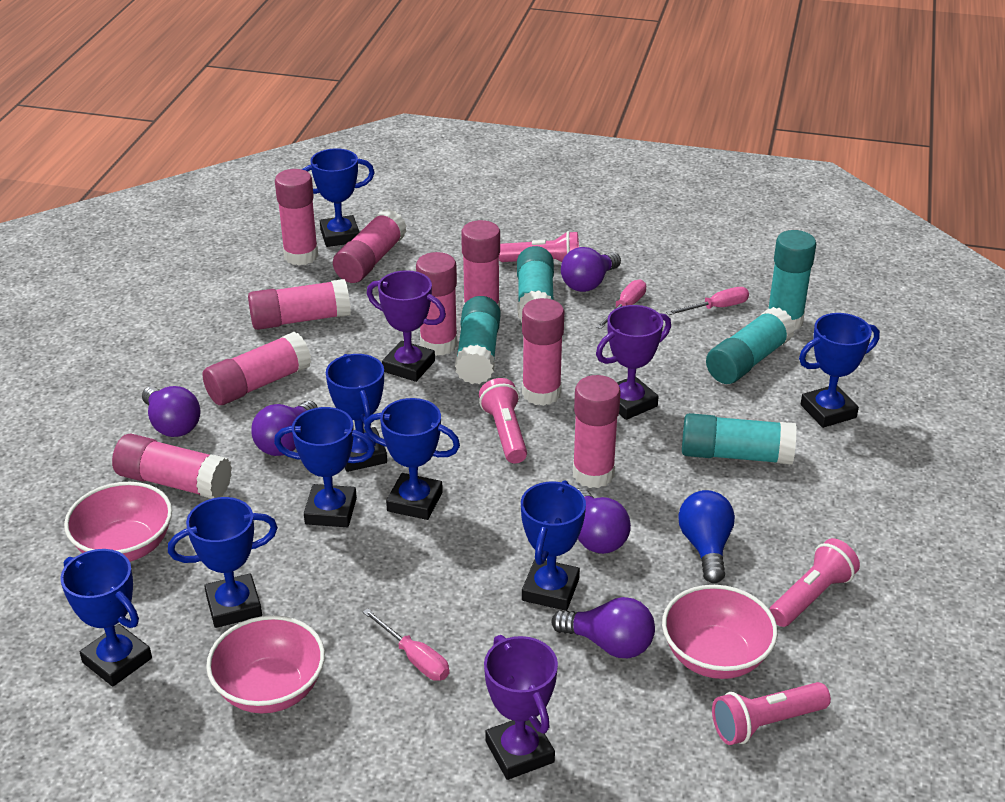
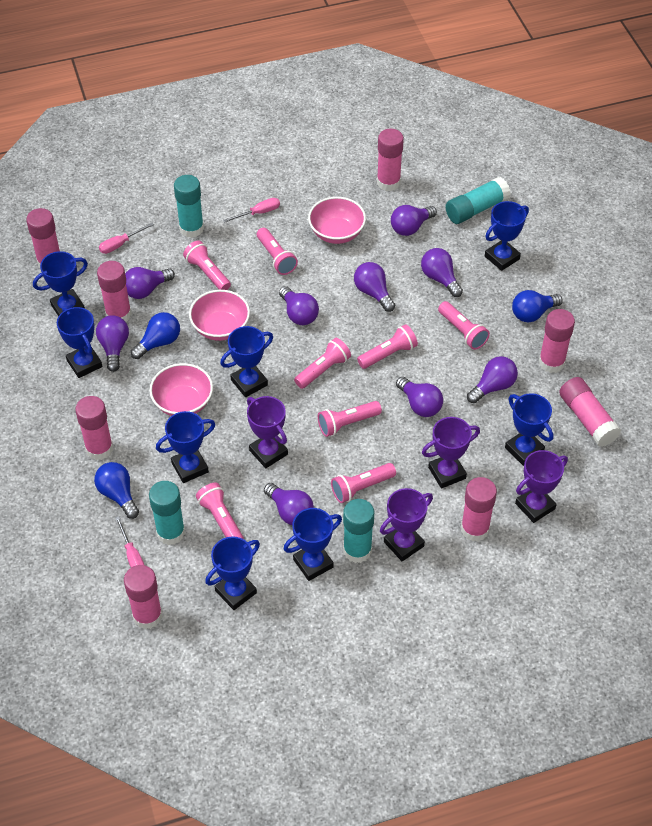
blue light bulb: [678,490,735,583] = 1 -> [94,462,139,519] [131,312,180,359] [512,290,563,322] = 3
pink flashlight: [479,378,527,463] [499,231,579,262] [712,682,831,745] [769,538,860,627] = 4 -> [183,240,231,290] [196,483,244,539] [257,228,298,275] [294,338,351,389] [318,401,382,437] [331,463,396,503] [357,324,418,369] [438,301,490,350] = 8
pink glue stick: [112,433,232,499] [203,332,311,405] [248,279,351,330] [275,169,318,266] [333,209,407,283] [416,252,458,356] [461,220,500,308] [522,298,564,406] [573,375,621,488] = 9 -> [26,208,60,267] [75,396,113,460] [97,261,132,322] [124,565,162,629] [377,129,404,191] [461,477,497,542] [539,309,575,373] [559,377,621,447] = 8
purple light bulb: [142,386,200,437] [251,401,318,456] [552,597,655,658] [561,247,621,292] [578,488,631,554] = 5 -> [96,315,129,372] [125,267,175,299] [264,483,314,525] [279,286,319,325] [354,262,395,312] [391,205,437,236] [396,377,443,417] [421,248,463,297] [467,356,518,403] = 9
purple trophy: [367,270,446,382] [484,635,558,780] [596,305,671,420] = 3 -> [247,396,288,468] [380,488,433,561] [422,417,480,489] [515,450,568,523] = 4
turquoise glue stick: [455,296,501,384] [517,246,554,323] [682,413,797,465] [706,307,795,384] [768,230,816,330] = 5 -> [149,481,185,545] [174,175,204,238] [343,499,374,563] [446,177,511,224] = 4

